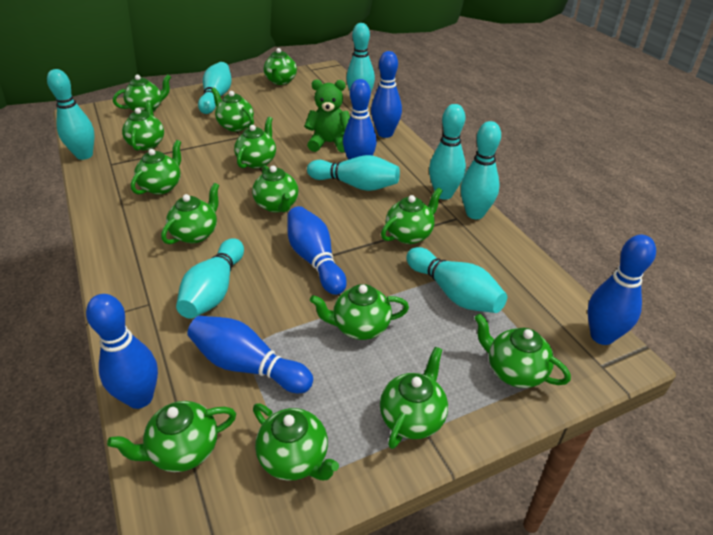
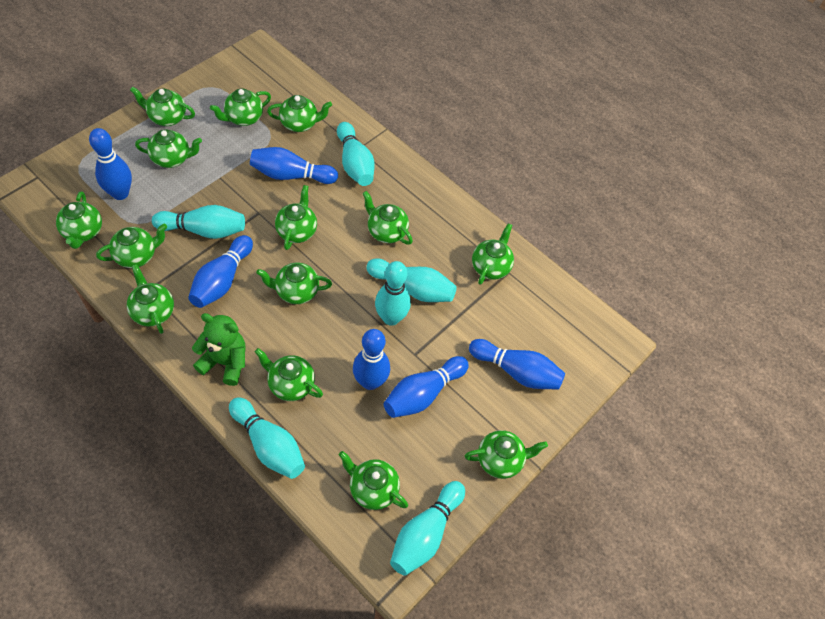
turquoise bowling pin: [47,69,95,160] [176,238,244,318] [198,62,232,114] [307,155,400,191] [346,23,375,91] [406,247,507,313] [429,104,466,200] [461,121,501,219] = 8 -> [152,205,245,239] [229,397,305,479] [337,122,375,186] [366,258,457,302] [375,261,411,326] [390,481,465,576] = 6

